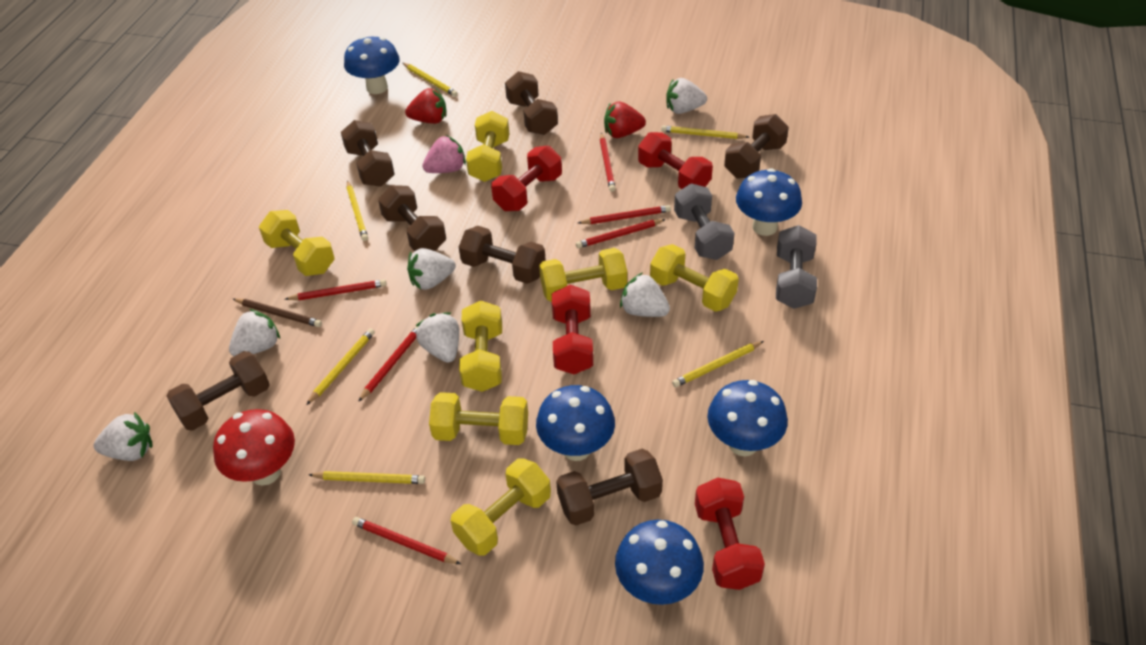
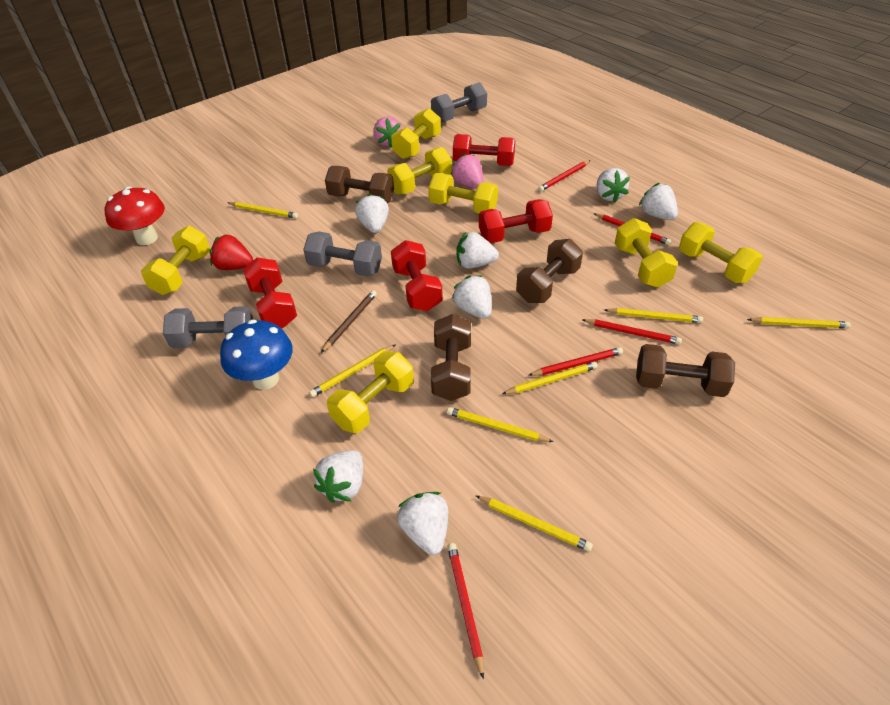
blue mushroom: [344,36,400,94] [536,385,615,461] [615,520,704,605] [707,380,788,456] [736,168,802,236] = 5 -> [220,320,293,390] = 1
brown dumbbell: [166,351,270,431] [341,120,395,187] [378,185,446,251] [459,226,546,284] [505,71,558,135] [556,449,663,525] [724,114,789,179] = 7 -> [325,166,394,203] [431,314,471,401] [516,239,583,303] [636,344,735,397] = 4
grey dumbbell: [674,183,735,260] [776,225,817,309] = 2 -> [163,306,254,348] [303,231,382,277] [431,82,487,123] = 3
pink strawberry: [422,135,466,173] = 1 -> [374,116,402,148] [451,153,483,189] = 2
red pencil: [285,279,387,300] [352,517,461,564] [358,326,419,402] [576,219,666,248] [578,205,671,224] [600,133,616,192] = 6 -> [447,543,484,680] [528,347,623,376] [538,160,591,191] [582,319,682,345] [593,213,671,245] = 5
red strawberry: [405,88,446,124] [604,101,646,138] = 2 -> [210,234,253,270] = 1
white strawberry: [94,412,152,461] [229,309,280,356] [407,248,456,290] [416,312,459,363] [620,272,670,317] [666,78,707,114] = 6 -> [313,450,363,503] [355,194,389,233] [397,492,448,555] [452,275,492,319] [457,232,499,269] [597,168,630,203] [639,183,678,220] = 7
yellow pencil: [307,328,375,405] [309,471,425,484] [347,180,368,241] [403,63,458,97] [661,126,749,139] [672,341,764,387] = 6 -> [228,202,298,219] [309,344,396,397] [447,407,553,442] [475,495,593,552] [502,362,598,394] [604,308,703,323] [747,317,851,328] = 7

